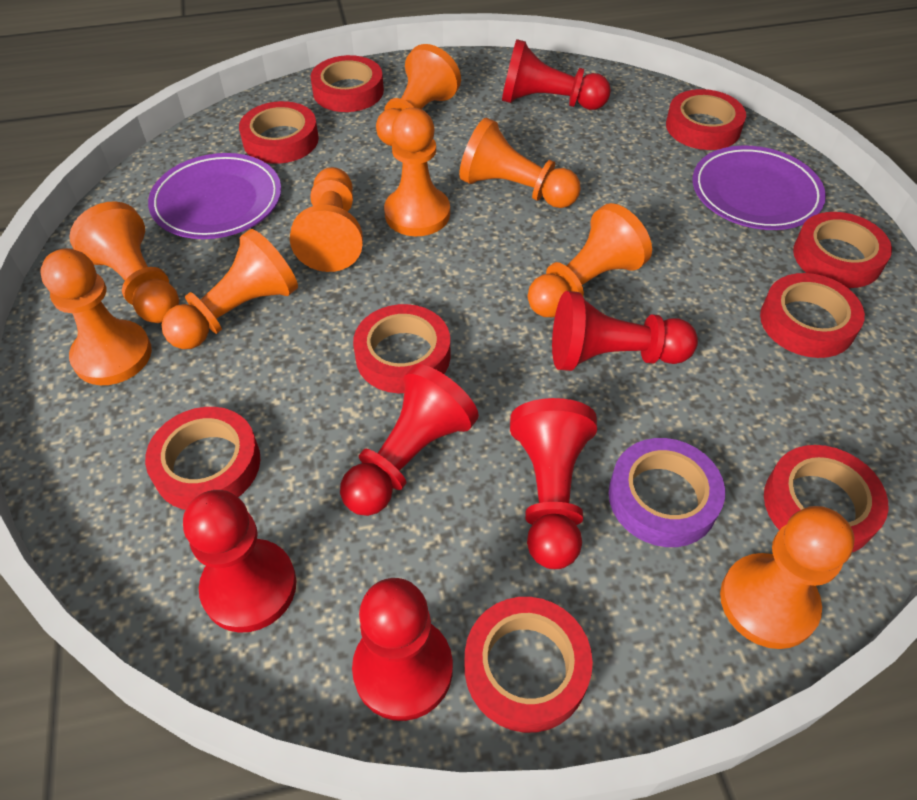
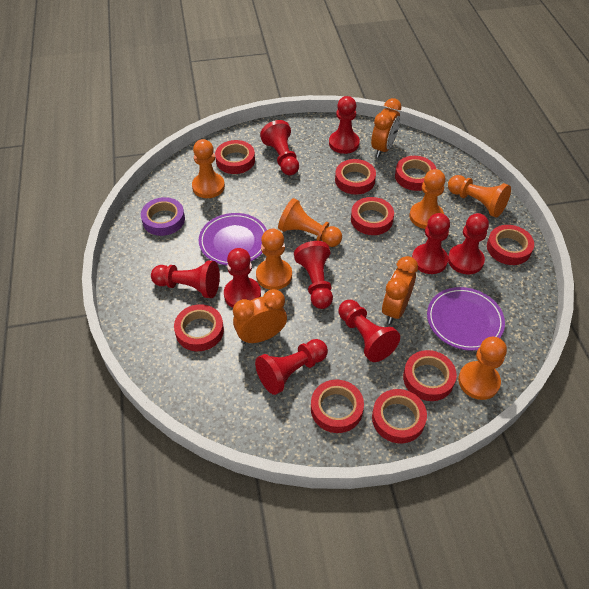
orange clock: none = 0 -> [233,289,287,344] [371,98,402,158] [382,256,418,324] = 3
orange pawn: [41,248,152,385] [69,201,179,323] [162,229,298,349] [290,167,363,272] [376,44,461,146] [384,108,450,236] [459,118,581,208] [528,203,652,317] [720,506,855,649] = 9 -> [192,139,225,198] [256,229,292,290] [278,198,342,247] [409,169,446,229] [448,175,511,218] [458,337,507,400] = 6
red pawn: [183,490,297,633] [340,364,479,516] [352,578,453,721] [502,39,611,110] [510,398,597,569] [552,291,698,371] = 6 -> [151,261,220,298] [224,248,261,308] [255,339,328,395] [260,120,299,175] [294,241,333,309] [329,96,360,154] [338,300,400,362] [412,213,450,274] [448,213,489,275] = 9

